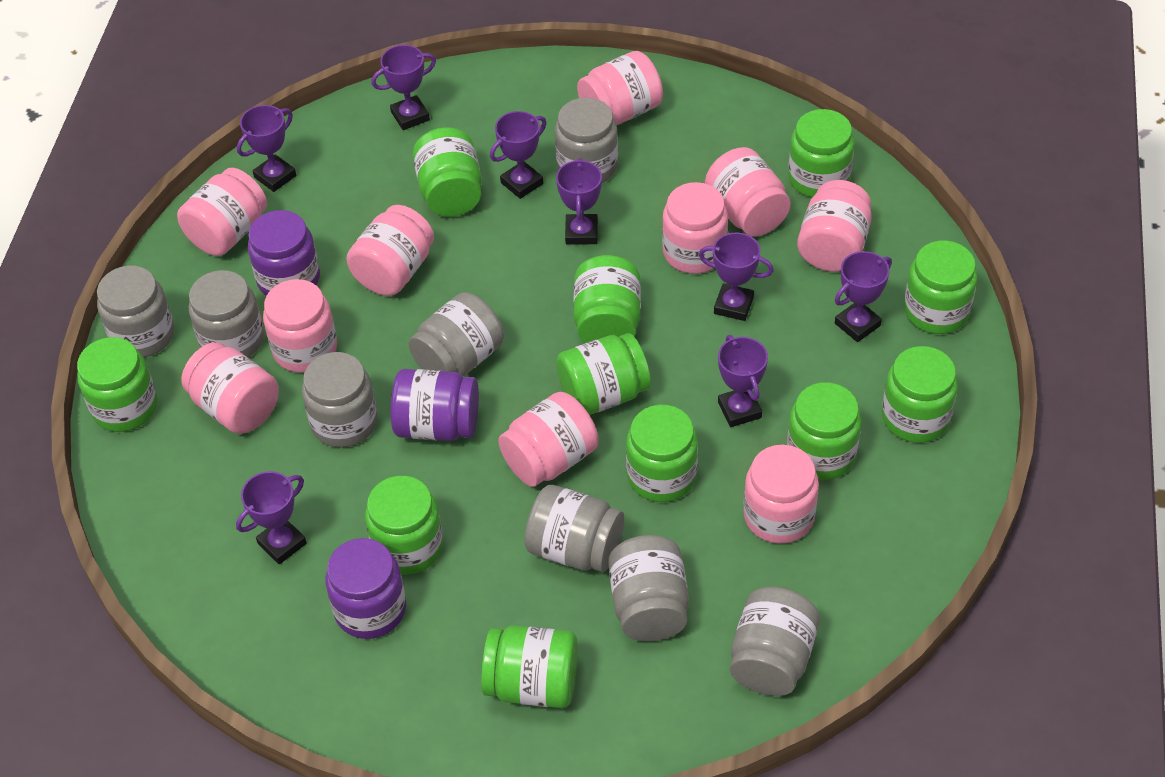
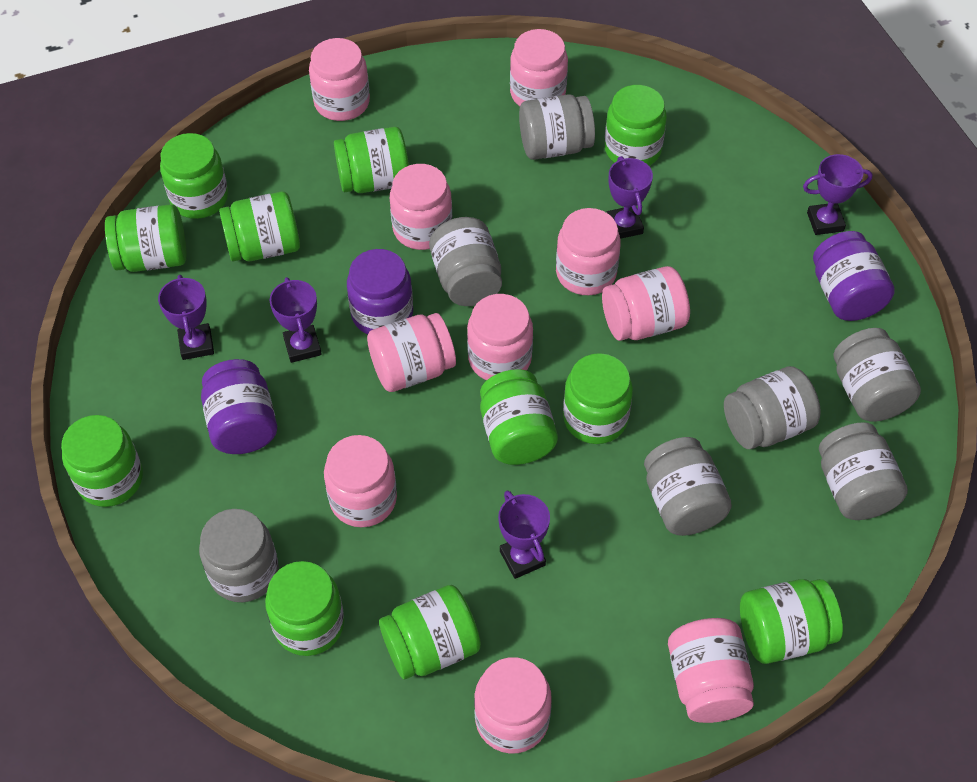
grey jar: [97,266,174,358] [189,270,264,357] [302,352,378,448] [409,292,504,376] [524,485,624,572] [555,98,618,183] [608,535,689,641] [730,587,820,696] = 8 -> [199,509,279,602] [429,217,502,306] [519,94,595,160] [644,437,732,536] [724,366,821,449] [819,422,908,520] [834,328,921,422] = 7
purple trophy: [236,471,307,564] [237,105,296,192] [371,45,436,130] [490,111,546,199] [556,158,602,245] [699,233,774,321] [718,335,768,427] [835,251,892,342] = 8 -> [158,275,214,360] [270,277,322,363] [498,491,550,579] [606,156,653,239] [803,154,873,235] = 5

